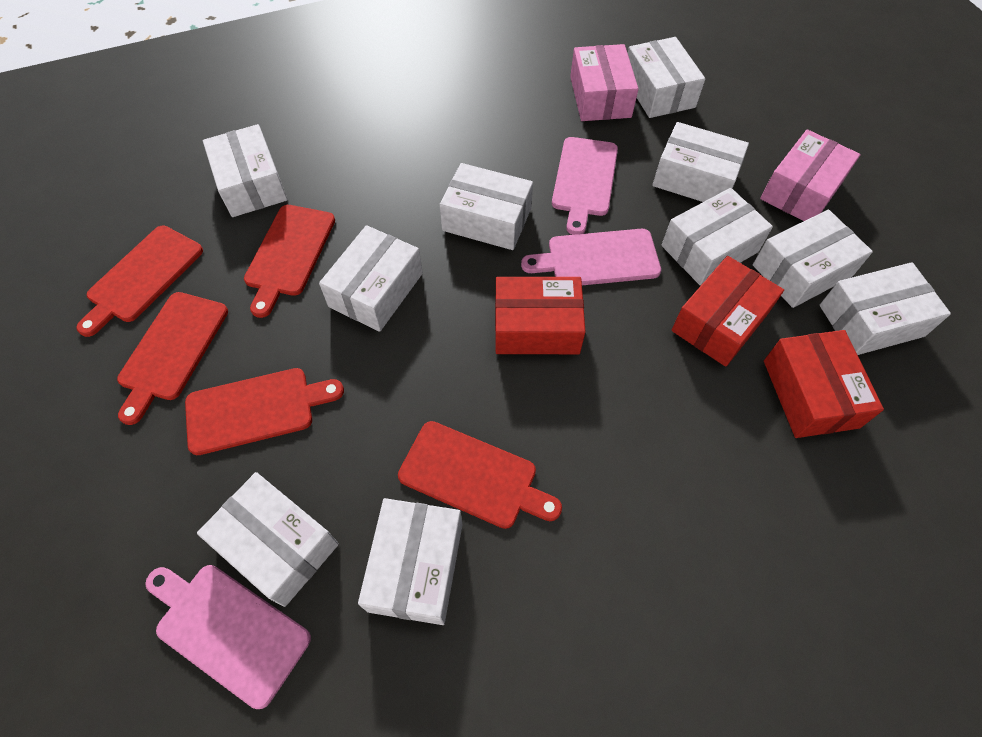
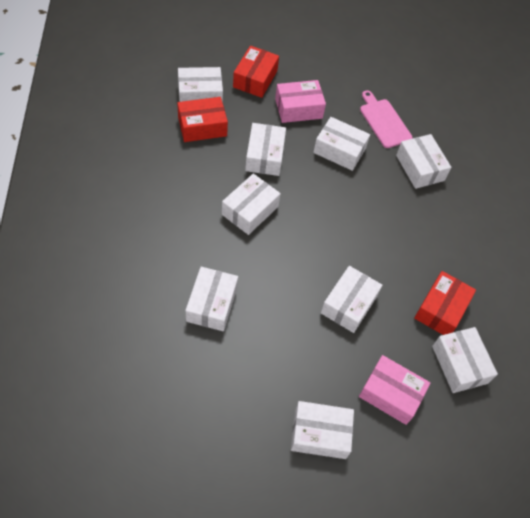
pink cutting board: [145,565,311,709] [521,229,661,285] [552,137,618,235] = 3 -> [360,90,413,148] = 1
red cutting board: [76,226,203,337] [117,292,228,425] [185,368,344,455] [244,205,335,318] [398,421,562,529] = 5 -> none = 0
white box: [197,472,339,607] [203,124,287,217] [319,225,423,332] [358,498,463,625] [440,163,533,250] [628,37,705,118] [652,122,749,202] [662,188,773,285] [753,210,873,308] [820,262,951,355] = 10 -> [178,67,223,103] [186,267,238,331] [222,174,281,235] [245,123,286,176] [291,401,354,459] [313,117,370,171] [321,266,382,333] [396,134,451,189] [432,327,498,393] = 9

